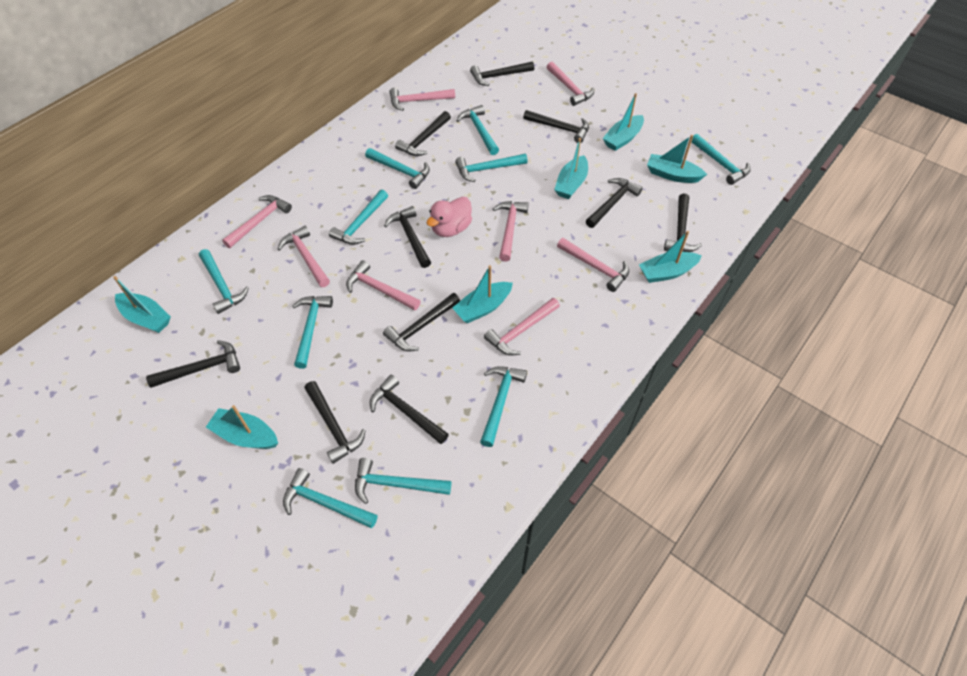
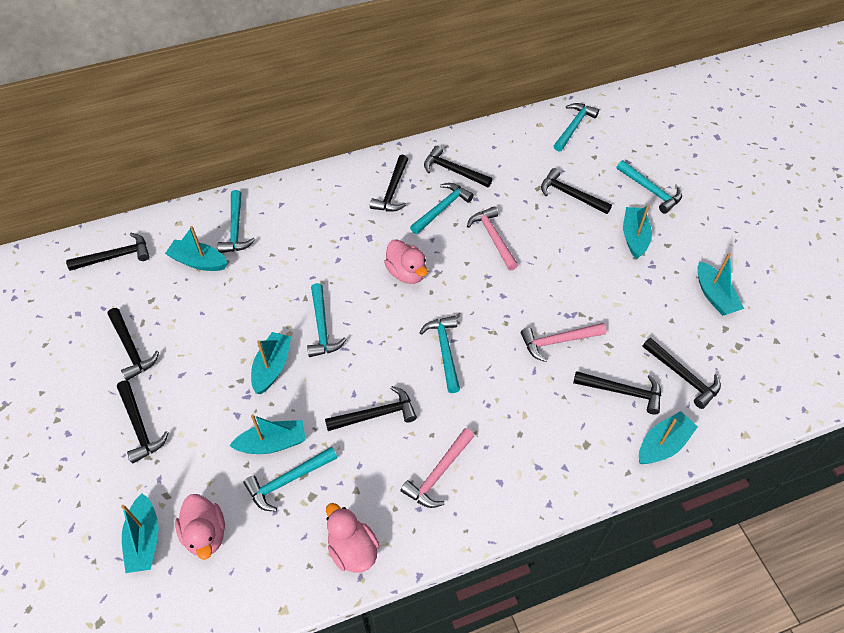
black hammer: [146,340,240,388] [304,381,366,464] [370,375,449,444] [383,293,460,352] [384,206,431,268] [395,111,451,156] [470,61,534,86] [523,110,589,143] [586,178,643,228] [664,193,702,252] = 10 -> [66,233,149,271] [108,308,159,381] [117,380,169,463] [325,386,417,431] [370,155,408,212] [424,146,493,187] [541,168,612,214] [573,371,661,415] [643,338,721,409] = 9
pink duck: [426,197,472,237] = 1 -> [175,494,225,560] [326,503,380,573] [384,239,428,284] = 3
pink hammer: [222,195,292,248] [278,226,330,287] [346,260,421,310] [389,88,455,111] [484,298,560,356] [493,201,528,262] [547,62,594,106] [557,238,629,292] = 8 -> [400,428,474,508] [467,206,518,270] [521,323,607,362] = 3
turquoise hammer: [199,249,249,314] [283,468,378,528] [292,296,333,369] [329,190,388,245] [355,458,451,504] [365,148,430,189] [455,154,528,182] [456,105,499,155] [480,366,527,447] [692,134,751,185] = 10 -> [218,190,255,253] [243,447,338,512] [307,283,347,357] [410,183,474,234] [419,316,460,393] [554,103,599,152] [617,160,682,214] = 7

